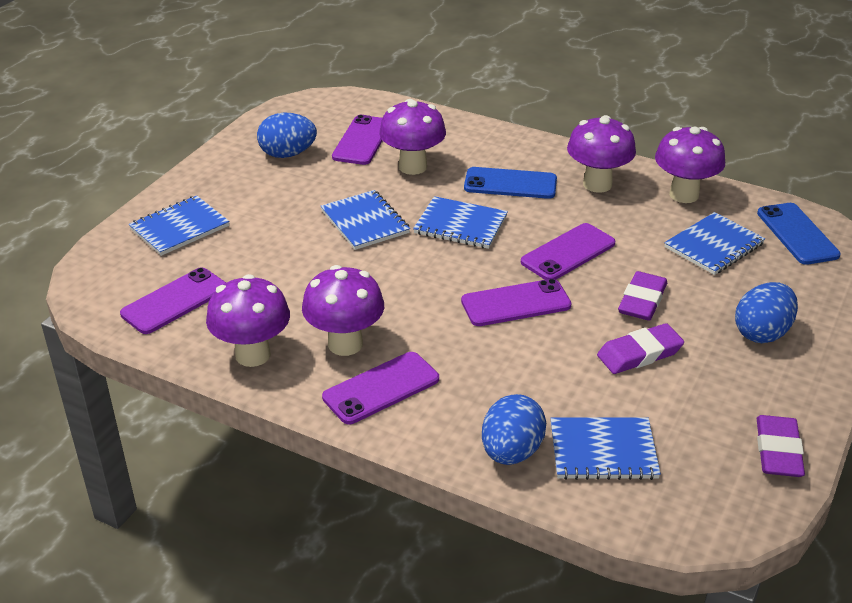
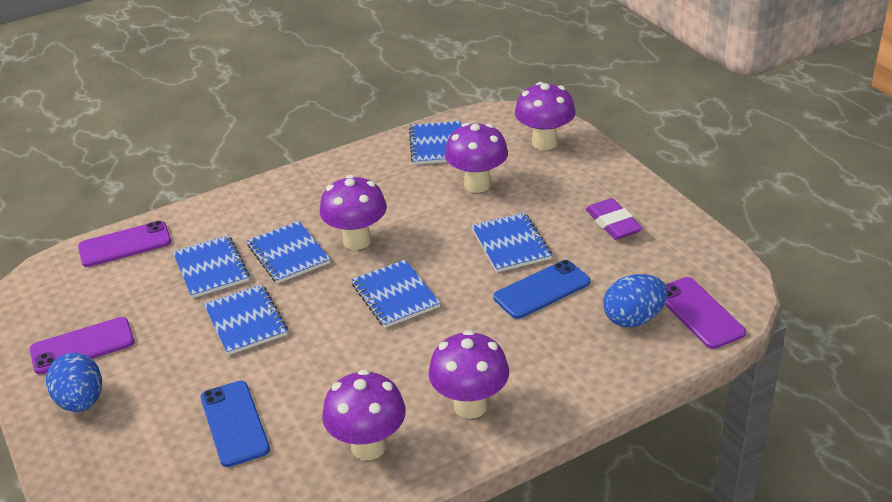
blue egg: [257,113,317,158] [482,394,546,465] [735,282,798,343] = 3 -> [46,353,102,412] [603,274,668,327] = 2
blue notebook: [129,196,230,256] [321,190,410,250] [413,196,508,249] [551,417,661,480] [664,212,765,275] = 5 -> [173,235,250,298] [204,284,288,355] [247,221,330,284] [351,260,440,328] [409,121,461,165] [471,212,552,272] = 6
purple eraser: [597,323,684,374] [618,271,667,321] [756,415,805,477] = 3 -> [586,198,643,240] = 1
purple phone: [120,267,226,334] [322,352,439,424] [332,115,383,165] [461,279,571,326] [521,223,615,280] = 5 -> [30,317,134,374] [78,221,171,267] [665,277,746,349] = 3

